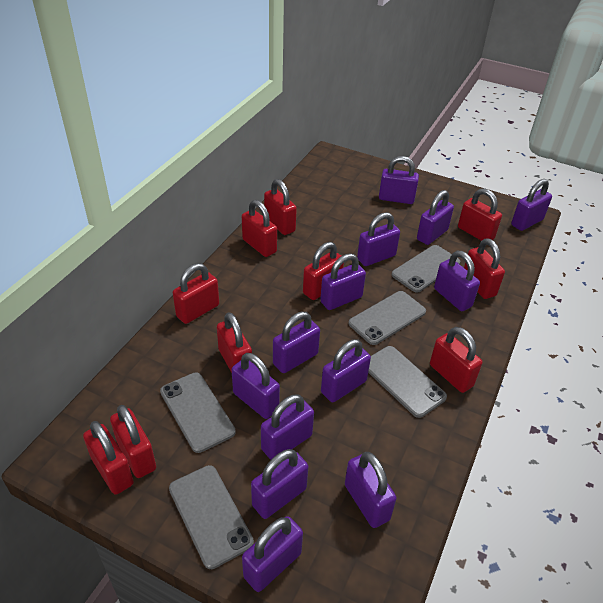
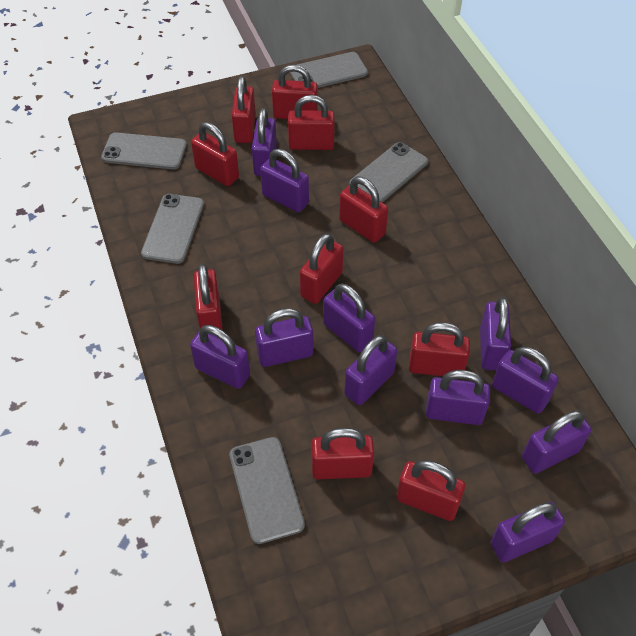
purple padlock: [232,353,280,419] [242,516,303,592] [251,449,308,519] [261,394,314,460] [273,312,320,373] [320,253,366,310] [321,339,371,402] [345,452,397,528] [357,212,400,266] [379,156,419,204] [417,190,454,245] [434,251,480,311] [511,179,552,231] = 13 -> [190,325,250,389] [252,108,277,176] [255,308,313,367] [260,149,309,212] [323,284,375,352] [344,335,397,405] [426,370,490,425] [480,297,511,370] [491,502,565,562] [492,347,559,414] [522,410,591,473] = 11

